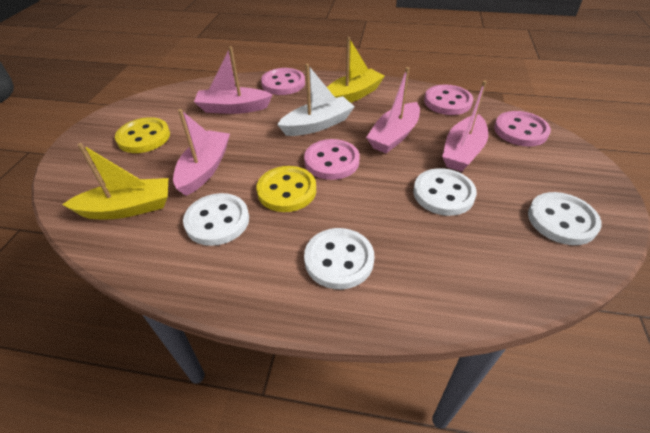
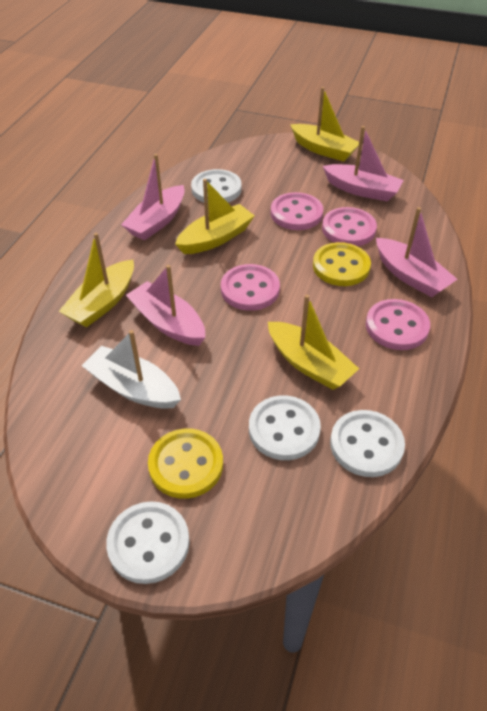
yellow boat: [62,143,168,219] [327,37,385,103] = 2 -> [59,233,134,327] [175,179,255,254] [268,295,359,390] [290,87,359,161] = 4

